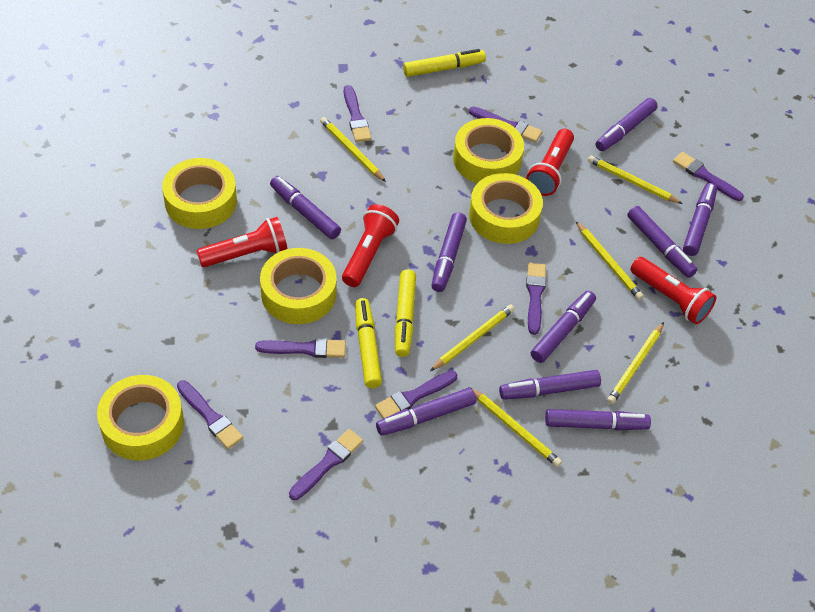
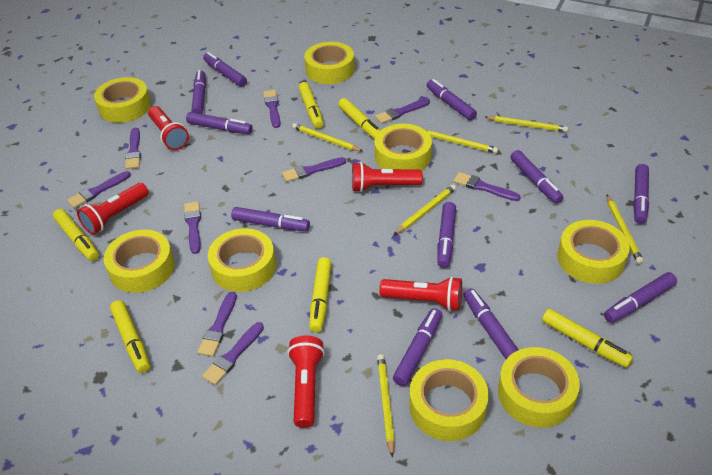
purple brush: [177,380,243,449] [255,338,346,358] [289,429,363,500] [344,85,372,142] [375,371,458,419] [469,107,543,143] [526,263,546,335] [673,152,744,201] = 8 -> [67,171,131,208] [125,128,141,169] [184,201,201,254] [197,292,237,357] [202,322,264,385] [263,90,280,128] [282,157,346,182] [375,98,430,124] [453,172,521,201] = 9
purple marker: [270,176,341,239] [376,388,476,436] [431,212,467,292] [499,370,601,400] [531,291,596,363] [545,409,651,430] [596,98,658,151] [627,206,697,278] [683,183,717,256] = 9 -> [186,112,253,134] [192,70,206,114] [203,52,247,87] [231,207,310,231] [393,308,442,386] [427,79,477,120] [437,202,456,268] [463,288,519,359] [510,150,563,204] [604,272,677,323] [633,164,649,224] = 11
red flashlight: [196,217,288,267] [342,204,399,287] [526,129,574,196] [630,257,716,325] = 4 -> [77,183,149,234] [148,106,189,150] [287,335,325,428] [352,162,423,192] [379,276,462,311] = 5
yellow marker: [355,298,382,388] [395,269,416,357] [403,49,486,77] = 3 -> [53,209,99,261] [110,300,150,373] [299,82,324,128] [309,257,332,333] [338,98,381,139] [542,309,633,368] = 6
yellow tape: [97,375,184,460] [162,158,237,229] [260,248,336,324] [453,118,524,183] [469,173,543,244] = 5 -> [94,77,151,123] [104,230,175,293] [208,228,276,292] [304,42,355,84] [375,124,432,170] [409,359,489,441] [498,347,580,428] [557,220,630,284] = 8

